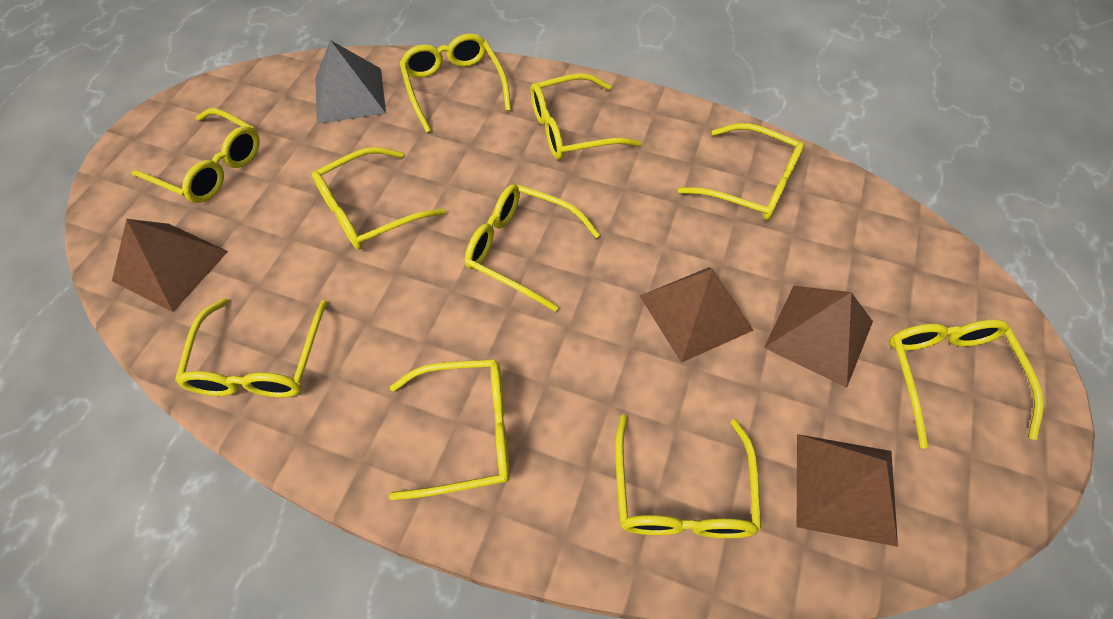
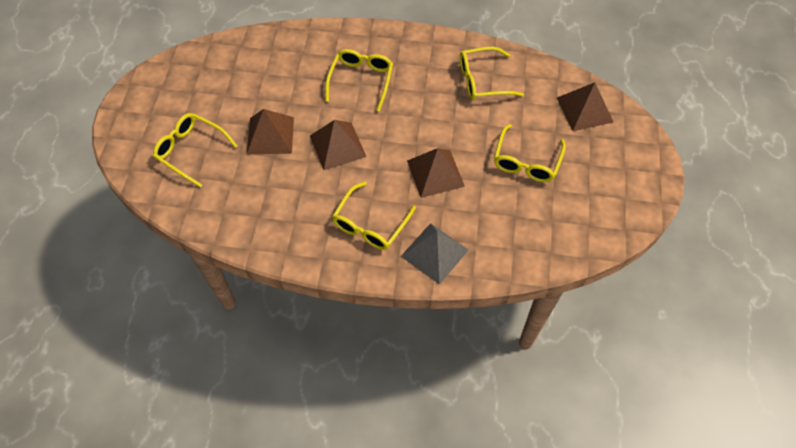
yellow glasses: [131,108,260,203] [175,298,327,398] [312,147,446,250] [389,359,510,500] [400,33,511,133] [465,184,600,312] [530,73,642,160] [615,414,761,538] [678,123,804,221] [889,319,1044,449] = 10 -> [153,113,237,188] [325,49,393,112] [332,182,416,250] [460,47,524,100] [494,124,566,182] = 5

